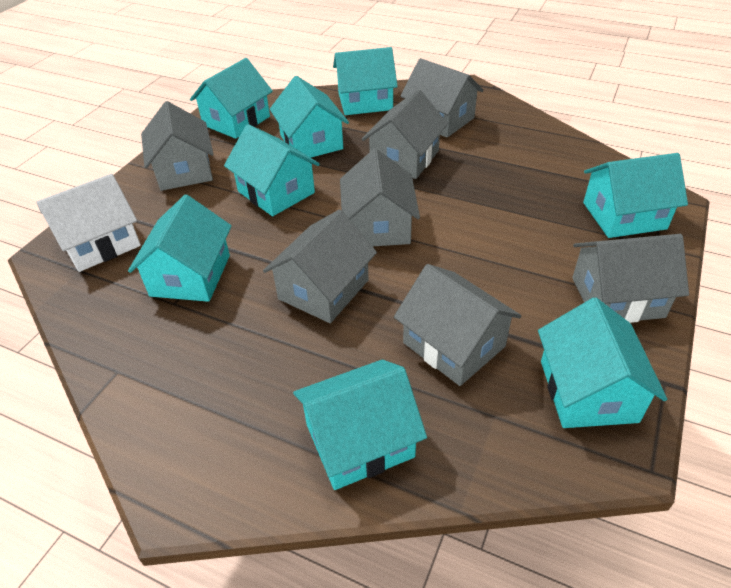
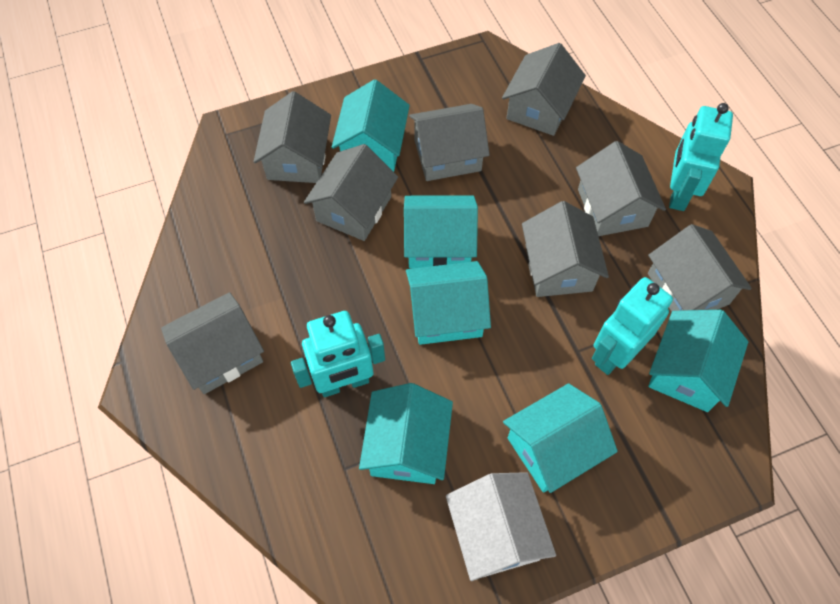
grey house: [141,101,214,191] [263,209,377,323] [340,149,420,247] [362,89,448,179] [394,264,521,386] [400,58,484,137] [572,234,689,323] = 7 -> [161,292,264,394] [253,91,331,183] [304,144,398,241] [409,104,490,181] [502,43,586,136] [522,201,609,297] [576,141,666,236] [648,224,752,312] = 8
turquoise house: [128,195,232,302] [190,58,273,139] [224,124,320,216] [270,76,349,158] [293,360,427,490] [333,47,398,115] [538,297,667,428] [583,153,688,238] = 8 -> [332,79,410,172] [359,383,453,484] [404,195,478,268] [406,261,491,345] [503,383,618,493] [648,310,748,412] = 6
turquoise robot: none = 0 -> [291,311,385,397] [592,277,673,375] [669,103,733,211] = 3

